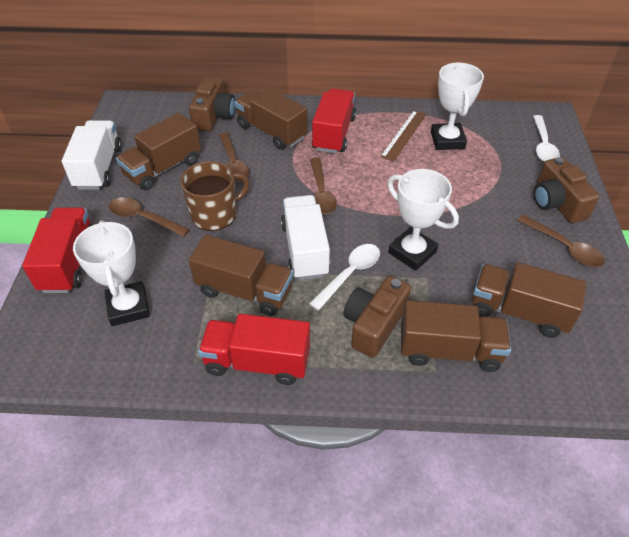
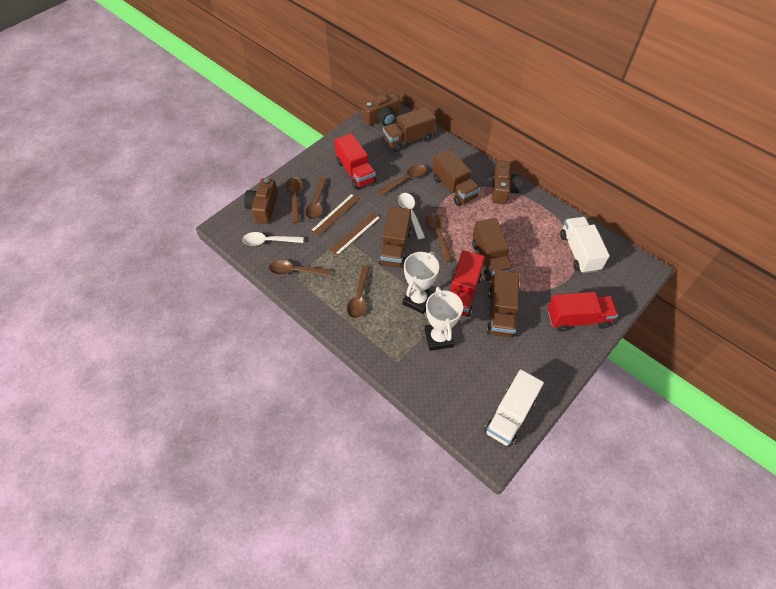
brown mug: [180,161,249,231] = 1 -> none = 0
brown ruler: [380,110,427,162] = 1 -> [311,193,360,236] [329,212,381,256] = 2
brown spoon: [109,197,190,237] [219,132,249,182] [310,158,337,214] [517,215,605,267] = 4 -> [269,260,332,276] [286,177,302,223] [305,177,327,219] [347,266,370,318] [378,165,426,195] [426,213,453,262] = 6
white trophy: [73,220,150,326] [387,169,459,271] [431,63,484,150] = 3 -> [402,251,439,314] [425,287,463,351] = 2

